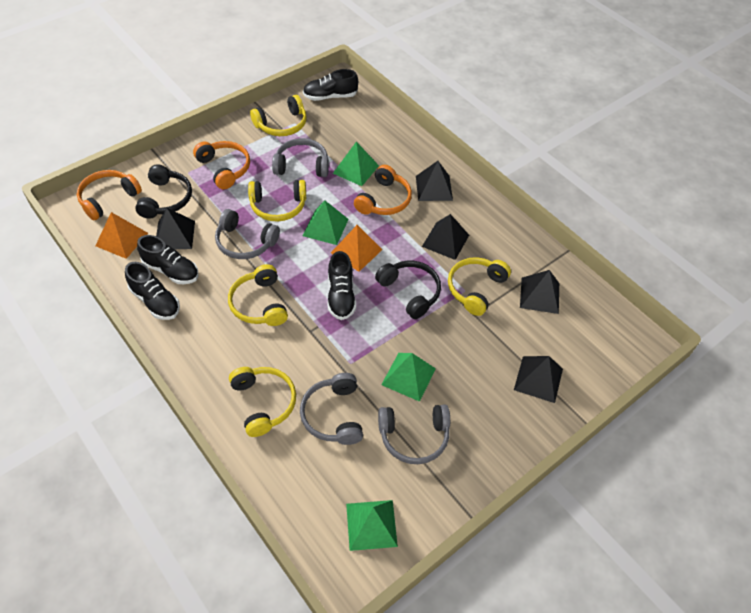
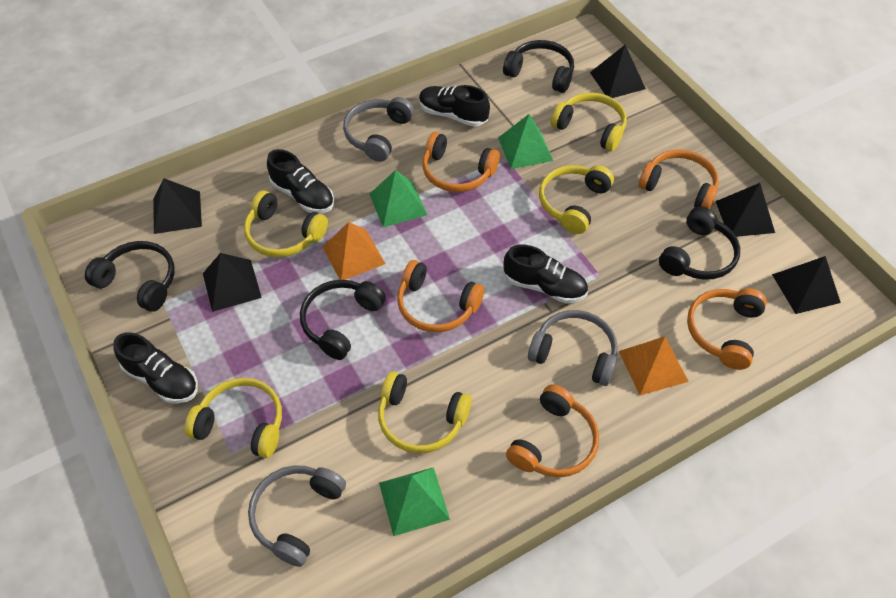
black headphones: [135,164,192,219] [375,260,441,319] = 2 -> [85,241,175,312] [300,280,386,360] [503,40,574,93] [659,206,740,280] = 4
green pyramid: [303,200,349,245] [333,141,379,186] [346,500,398,551] [381,353,436,402] = 4 -> [369,170,427,227] [379,467,450,536] [498,114,553,169] = 3
grey headphones: [215,209,280,259] [272,138,329,177] [300,373,363,445] [378,404,450,464] = 4 -> [248,466,346,567] [343,97,414,162] [528,310,618,386] = 3
orange headphones: [77,170,142,220] [193,141,250,189] [354,165,412,215] = 3 -> [397,260,484,332] [422,132,500,192] [506,384,599,477] [639,149,719,209] [687,288,767,370] = 5

